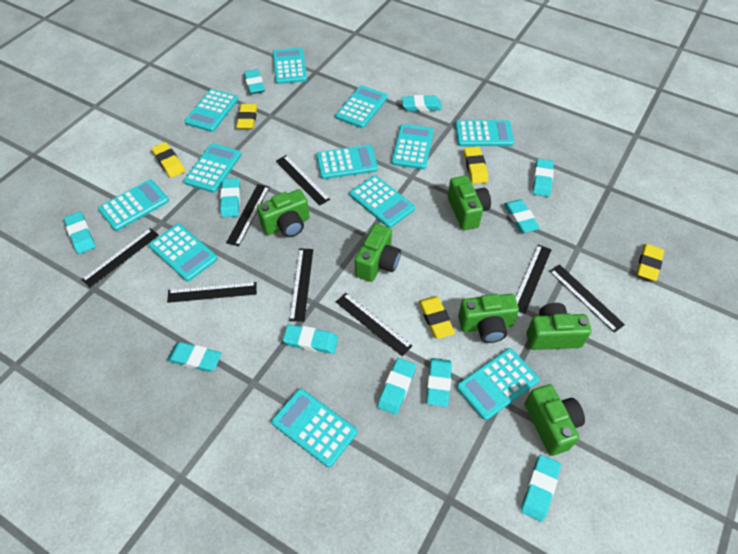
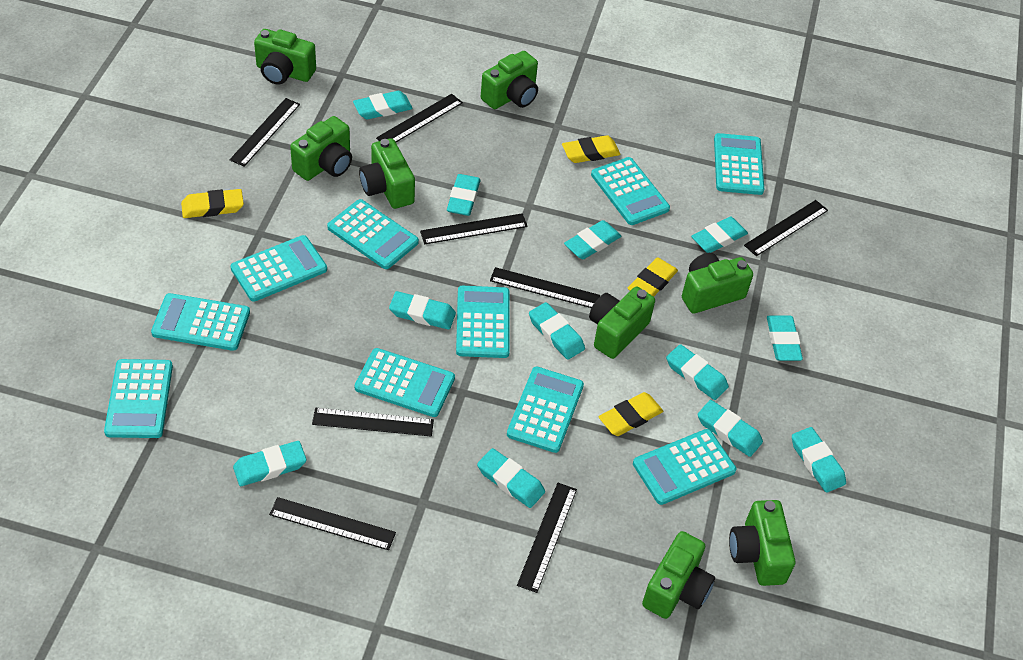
green camera: [257,189,310,237] [355,224,401,282] [448,176,491,230] [458,294,519,343] [525,384,585,456] [526,303,591,350] = 6 -> [254,29,316,85] [290,116,352,181] [359,138,415,209] [481,51,538,109] [589,287,655,359] [642,531,715,619] [682,253,753,314] [729,500,796,586] = 8
turquoise calculator: [98,179,169,231] [149,224,218,282] [184,89,238,132] [184,143,241,193] [271,389,357,467] [273,48,307,84] [316,145,378,179] [335,85,388,128] [349,175,415,228] [391,124,434,169] [455,120,514,146] [457,348,539,420] = 12 -> [104,359,173,438] [151,293,250,351] [231,235,327,302] [327,199,419,269] [355,348,455,417] [456,286,510,358] [507,366,584,453] [591,157,670,225] [633,429,736,505] [714,133,764,195] = 10
turquoise eraser: [64,212,96,254] [167,342,222,372] [220,178,240,217] [244,69,265,94] [283,325,338,354] [377,358,416,415] [402,95,442,111] [426,358,452,407] [504,199,540,233] [521,455,561,522] [533,158,554,197] = 11 -> [233,441,307,486] [353,91,413,119] [389,291,456,330] [447,174,481,216] [477,448,545,508] [529,302,585,360] [564,220,621,259] [666,344,729,400] [691,216,748,253] [698,400,763,457] [767,315,803,361] [792,427,846,493] = 12
yellow eraser: [151,142,185,178] [236,104,257,129] [418,296,455,339] [464,147,488,184] [636,244,664,281] = 5 -> [181,189,244,218] [562,135,621,163] [599,392,663,436] [628,258,678,297] = 4

